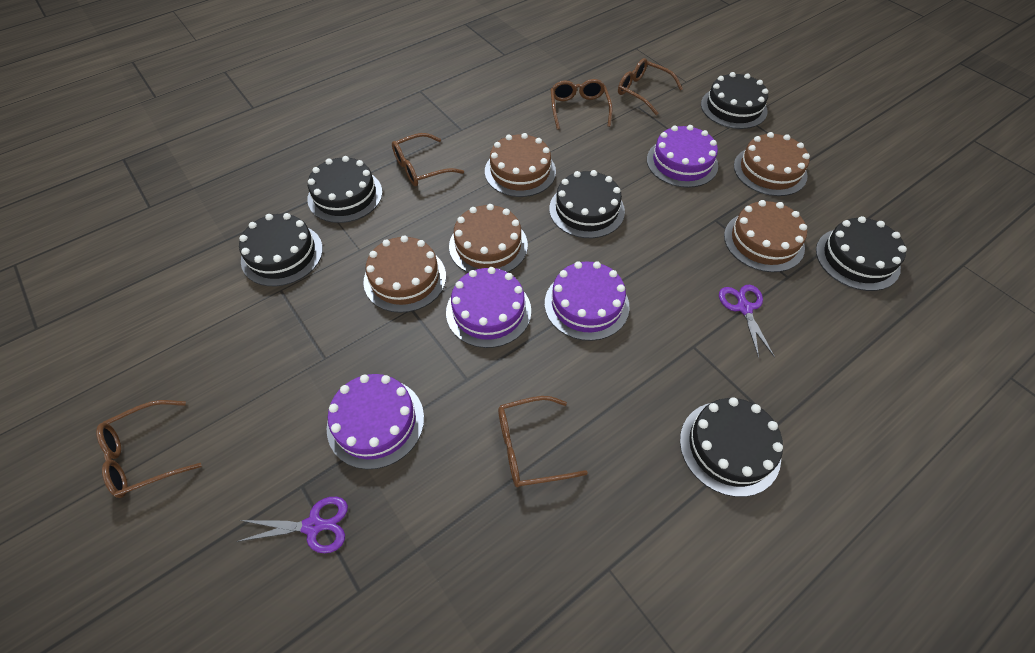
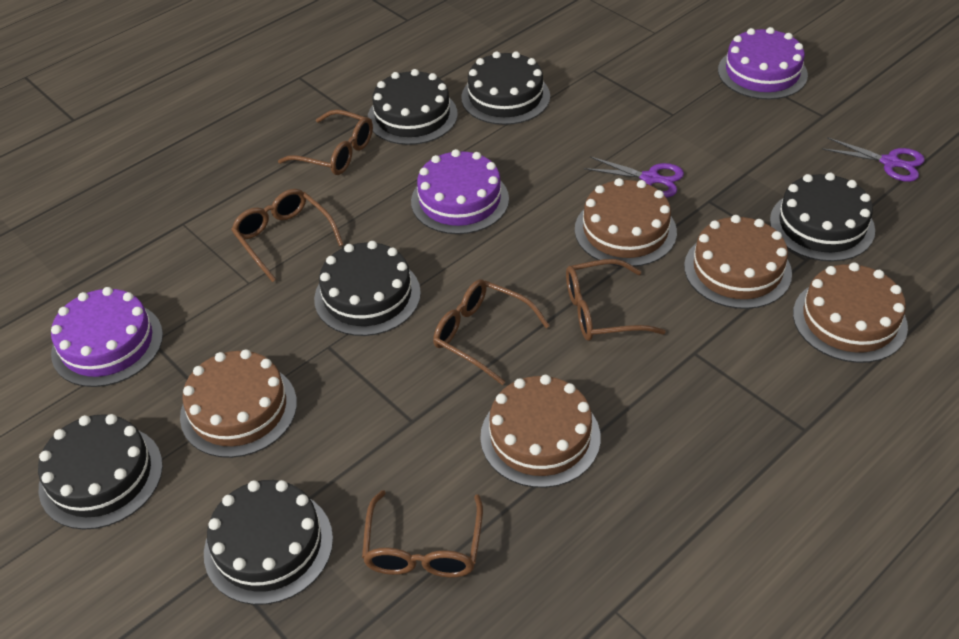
purple cake: [327,374,424,469] [446,267,531,348] [545,261,630,341] [647,125,718,188] = 4 -> [51,287,163,387] [411,149,509,234] [718,27,808,100] = 3

